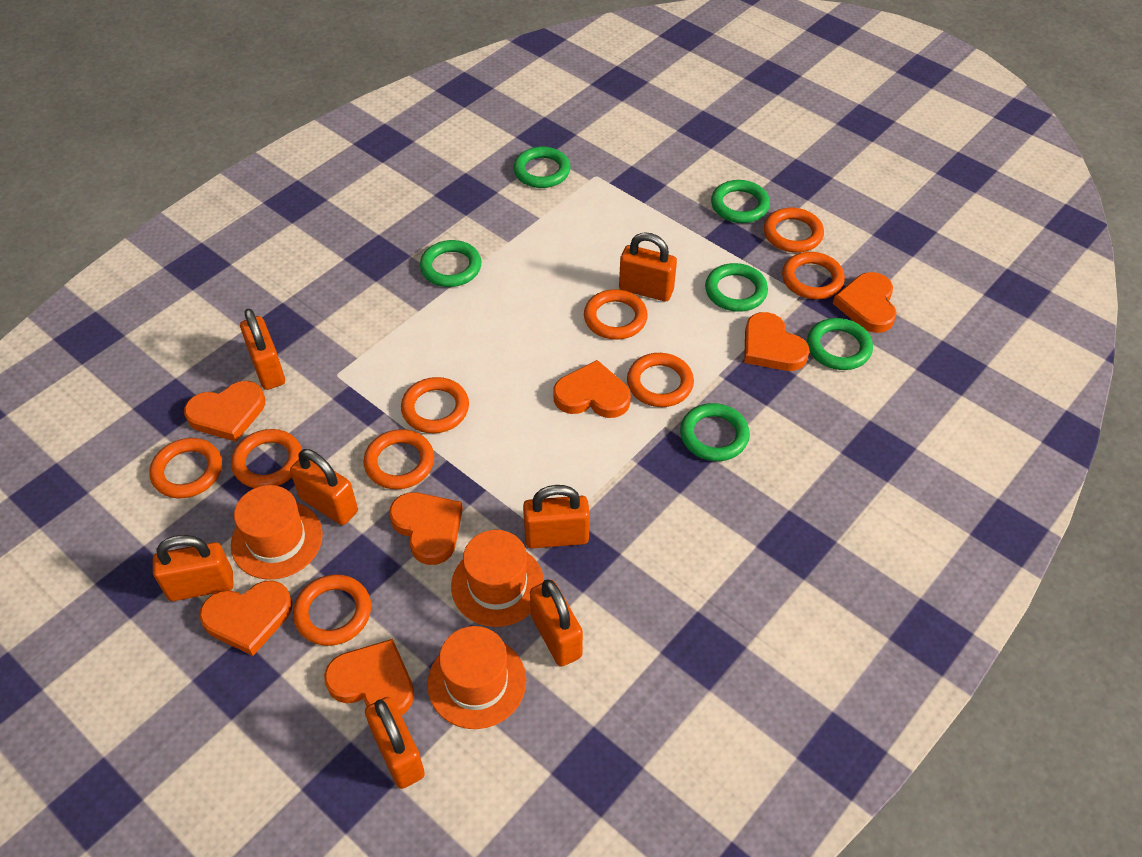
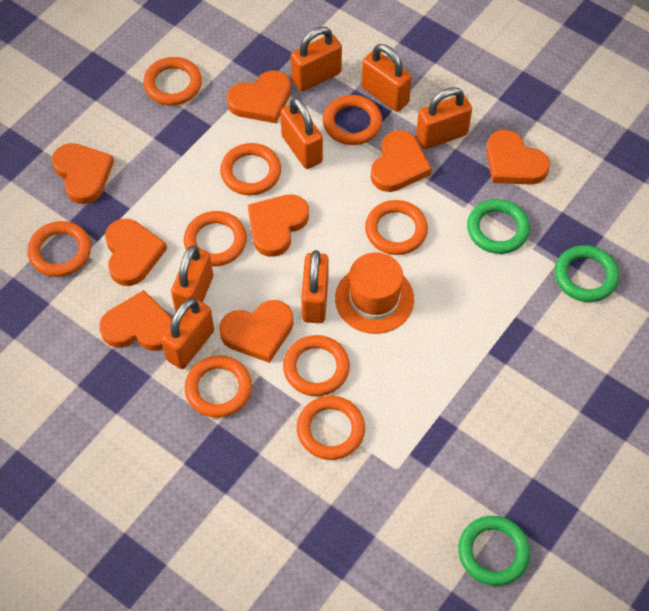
green ring: [420,240,481,287] [514,147,570,188] [680,403,750,461] [705,263,768,312] [711,180,770,223] [807,318,873,370] = 6 -> [458,516,530,586] [467,199,530,254] [555,245,619,302] = 3
orange hat: [231,485,323,580] [427,626,526,729] [451,530,544,627] = 3 -> [335,252,414,334] = 1
orange heart: [184,381,265,442] [199,581,293,656] [324,639,414,715] [389,492,463,565] [553,360,631,418] [744,312,810,371] [833,272,897,333] = 7 -> [52,143,114,204] [99,290,172,351] [105,219,167,286] [219,300,293,363] [227,70,291,123] [248,194,309,257] [371,130,432,192] [486,130,550,184] = 8

